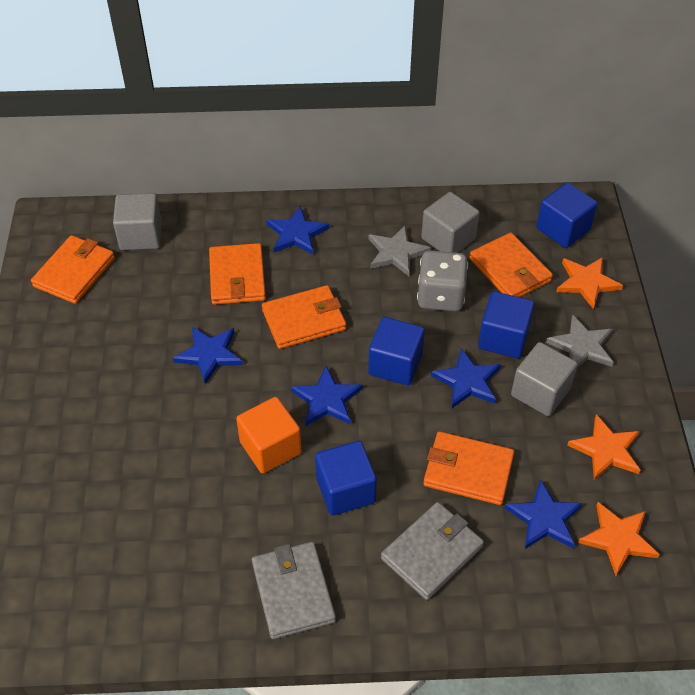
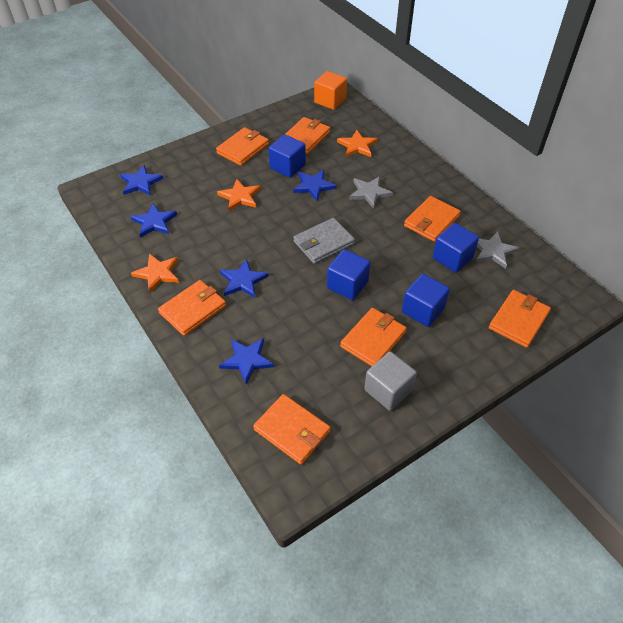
grey cube: [113,193,162,250] [421,192,479,253] [511,342,578,416] = 3 -> [364,351,417,411] = 1
grey dice: [417,250,468,311] = 1 -> none = 0
grey wallet: [252,542,336,639] [381,502,484,600] = 2 -> [293,218,355,264] = 1
orange wallet: [31,235,115,304] [209,243,266,305] [262,285,346,349] [423,431,515,505] [469,232,553,297] = 5 -> [158,280,226,336] [216,127,269,166] [253,394,331,465] [286,117,330,154] [340,308,407,366] [404,196,461,242] [489,290,551,348] = 7

